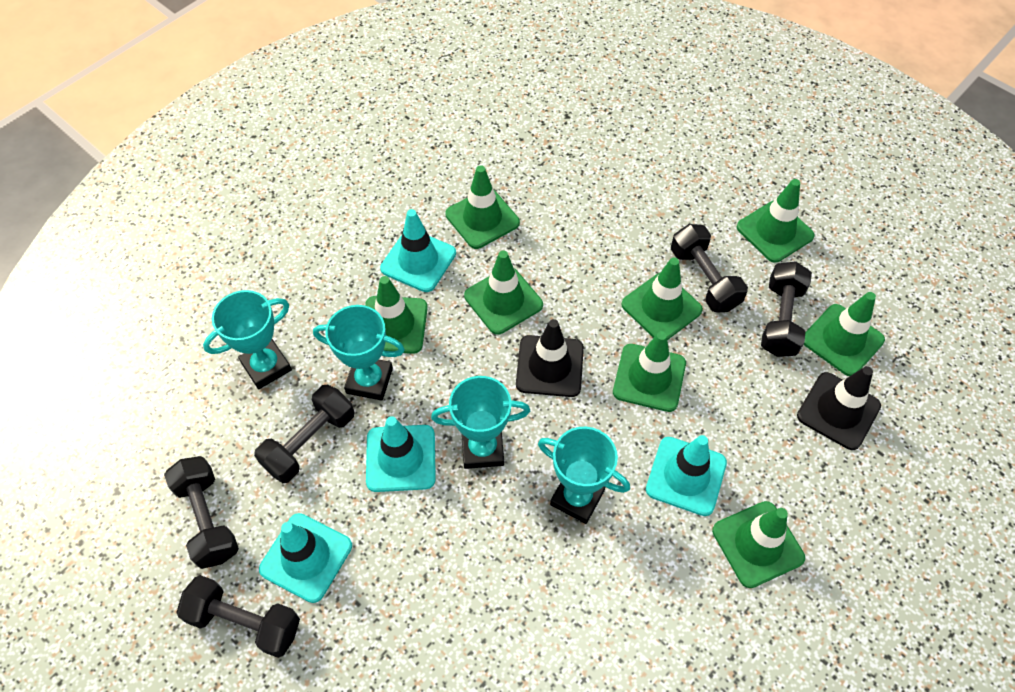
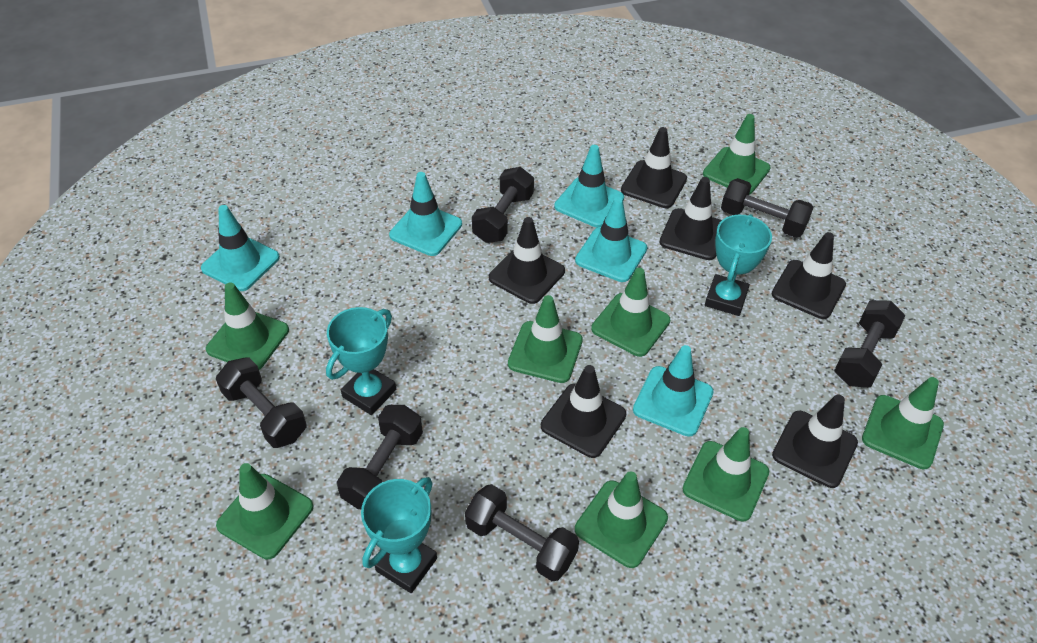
black dumbbell: [164,456,239,569] [176,575,300,658] [254,385,354,483] [671,224,748,313] [761,261,812,357] = 5 -> [216,357,307,448] [337,405,423,509] [465,484,579,581] [472,167,534,243] [721,178,814,238] [834,300,905,388] = 6
black traffic cone: [516,319,584,397] [797,366,881,450] = 2 -> [489,217,565,304] [541,365,626,458] [621,127,687,208] [660,177,722,260] [772,232,846,319] [772,394,858,488] = 6
turquoise traffic cone: [259,513,352,603] [366,416,436,492] [380,209,456,292] [646,435,727,516] = 4 -> [201,205,280,291] [389,172,462,256] [554,145,624,227] [575,197,647,282] [633,345,713,437] = 5
turquoise trophy: [203,290,292,389] [313,305,405,401] [431,376,530,469] [538,427,630,524] = 4 -> [326,307,396,415] [361,477,437,593] [705,214,772,316] = 3

